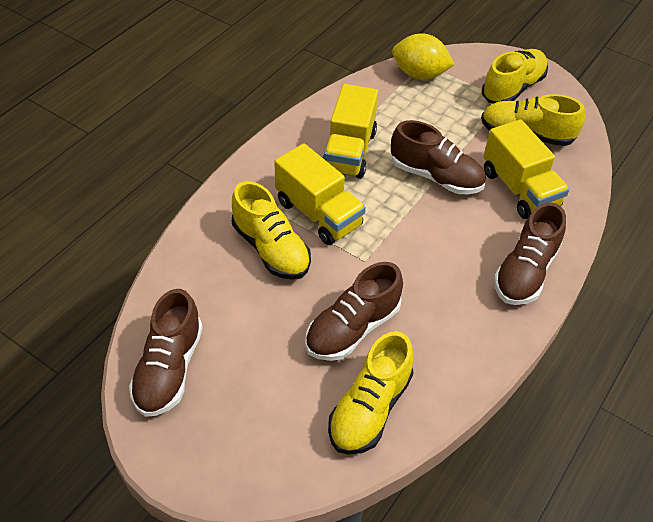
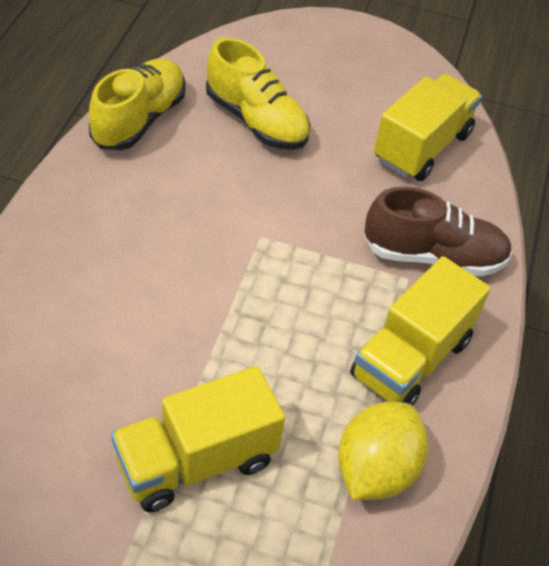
brown shoe: [129,289,203,417] [305,262,403,361] [391,120,486,194] [494,202,566,305] = 4 -> [364,187,512,276] = 1
yellow shoe: [232,181,311,280] [328,331,414,455] [481,94,585,146] [482,49,548,104] = 4 -> [89,58,186,150] [206,38,310,150] = 2

